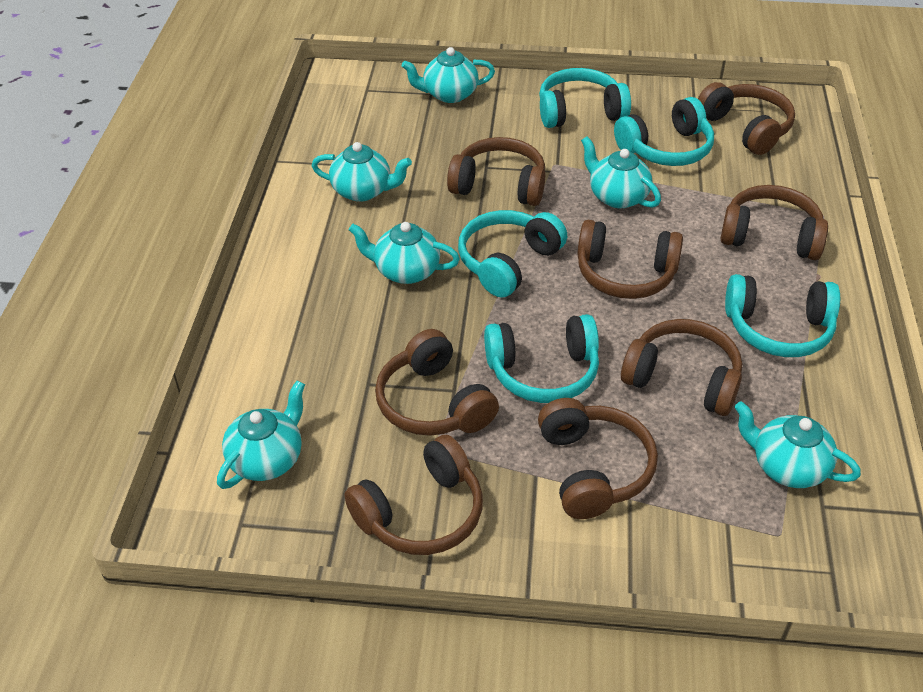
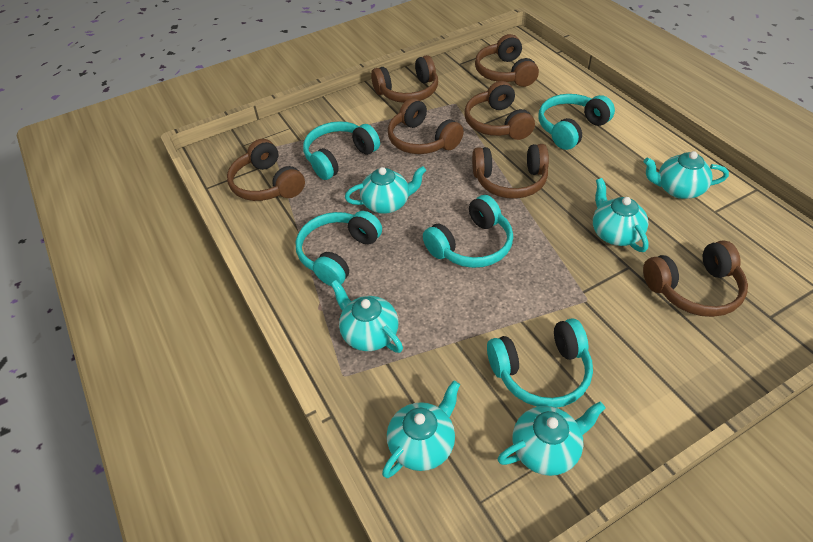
brown headphones: [345,435,483,555] [375,329,499,436] [447,137,545,206] [538,398,658,519] [577,220,683,299] [621,319,742,416] [698,82,795,155] [720,185,828,260] = 8 -> [227,139,305,201] [371,55,438,103] [388,98,464,154] [464,81,535,140] [472,144,549,199] [475,34,539,87] [643,240,748,317] = 7

